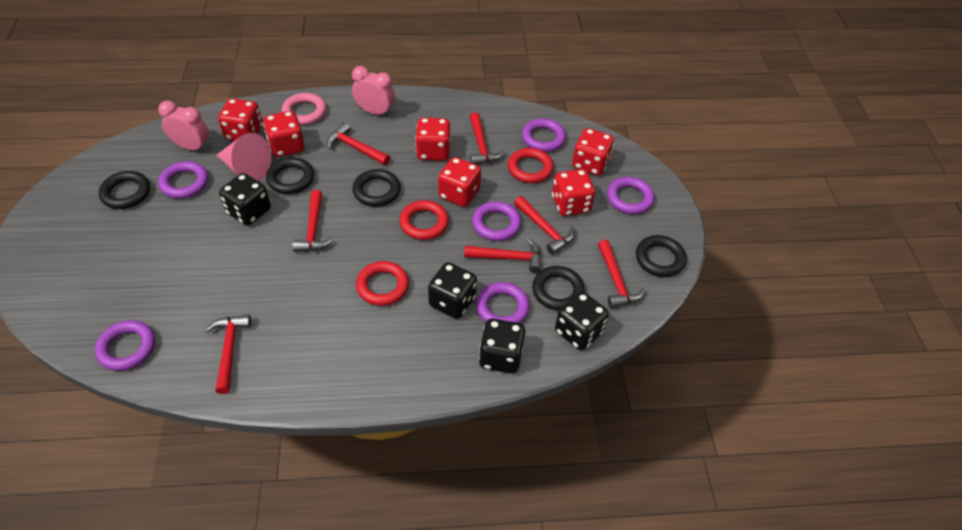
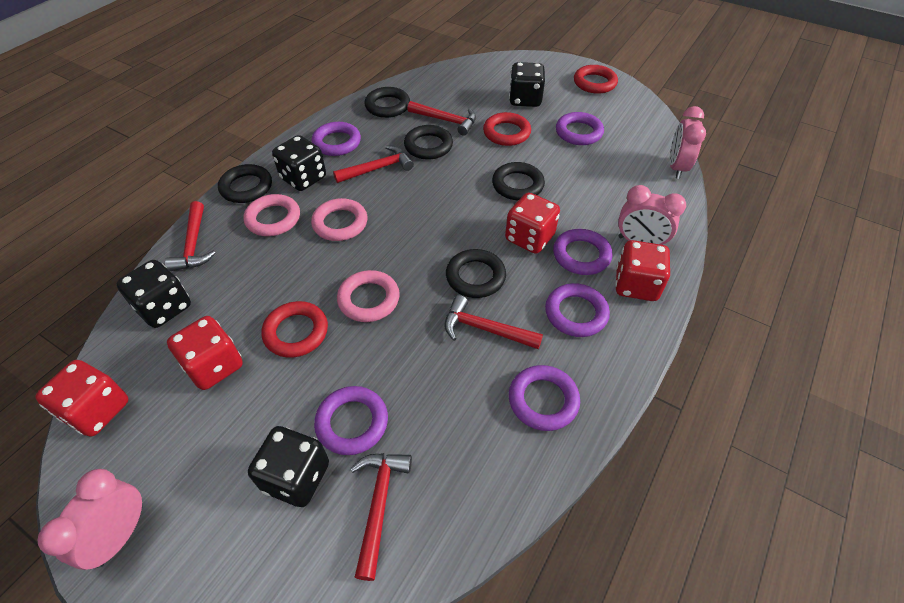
pink clock: [158,100,209,152] [352,66,395,117] = 2 -> [37,469,142,570] [618,185,686,245] [669,106,706,179] = 3
pink cone: [217,133,271,181] = 1 -> none = 0
pink ring: [282,93,326,125] = 1 -> [243,194,300,236] [311,198,367,241] [337,270,400,322] = 3
red dice: [218,98,263,141] [263,111,305,157] [415,118,450,161] [438,157,481,207] [552,169,595,216] [572,128,614,176] = 6 -> [35,360,128,437] [167,316,243,390] [505,193,560,254] [615,240,670,301] = 4
red hammer: [206,315,251,394] [292,190,334,252] [327,122,390,165] [464,238,541,273] [470,112,504,165] [514,196,575,255] [598,240,645,308] = 7 -> [165,201,216,271] [333,145,414,183] [350,453,412,581] [407,101,476,136] [445,295,543,349] = 5

